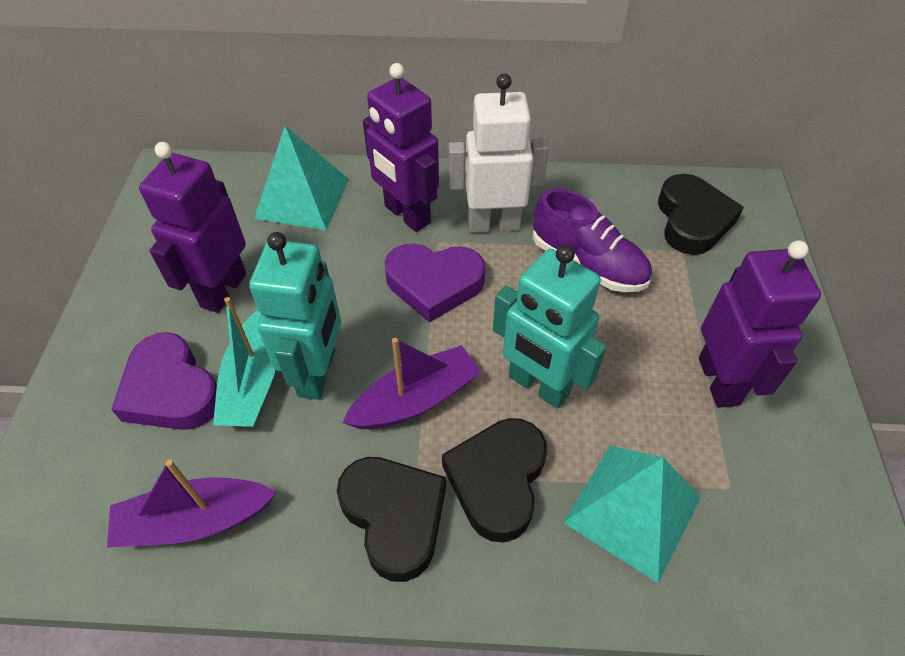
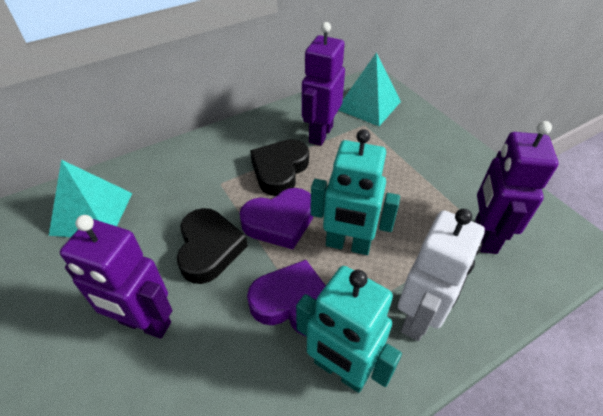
black heart: [337,457,446,582] [442,418,547,542] [658,174,744,255] = 3 -> [177,208,248,284] [250,139,309,196] = 2
purple boat: [107,460,277,548] [342,338,481,429] = 2 -> none = 0
purple shoe: [533,188,652,292] = 1 -> none = 0
turquoise boat: [213,297,275,427] = 1 -> none = 0

